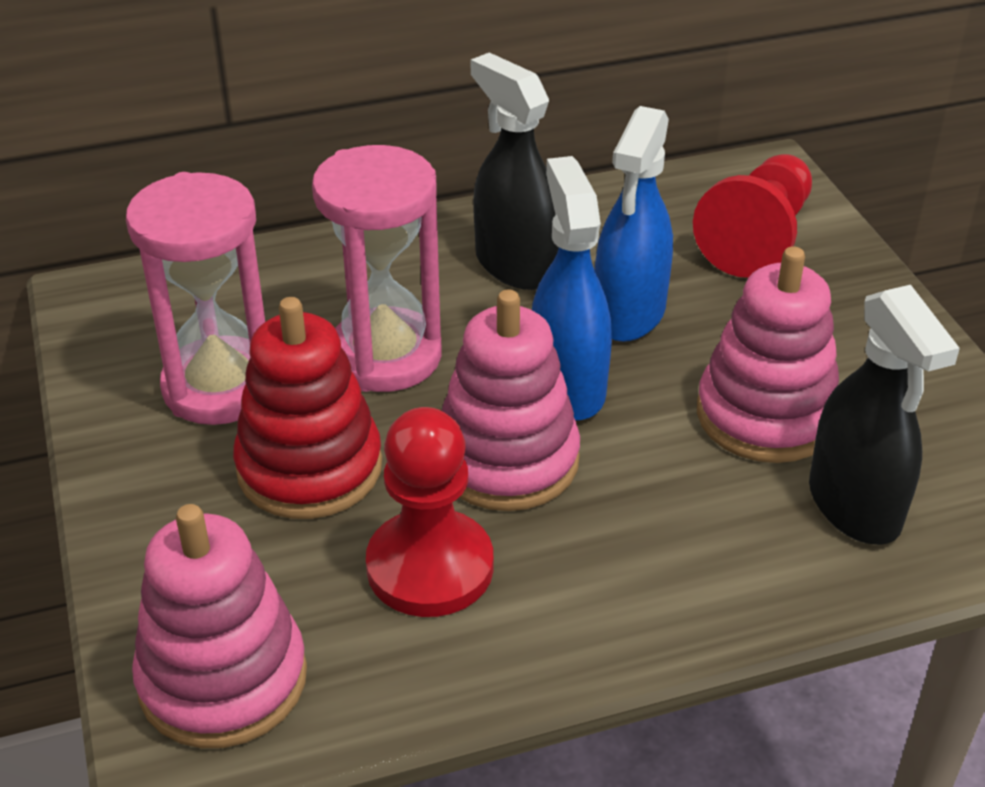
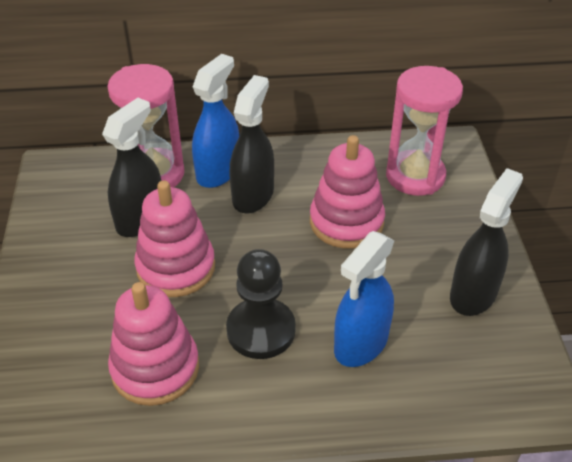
black pawn: none = 0 -> [226,249,296,359] = 1
black spray bottle: [471,52,559,290] [809,285,960,545] = 2 -> [102,98,162,237] [230,75,274,214] [450,168,523,316] = 3
red pawn: [366,407,493,617] [693,154,812,278] = 2 -> none = 0
red stacking toy: [233,297,382,519] = 1 -> none = 0

